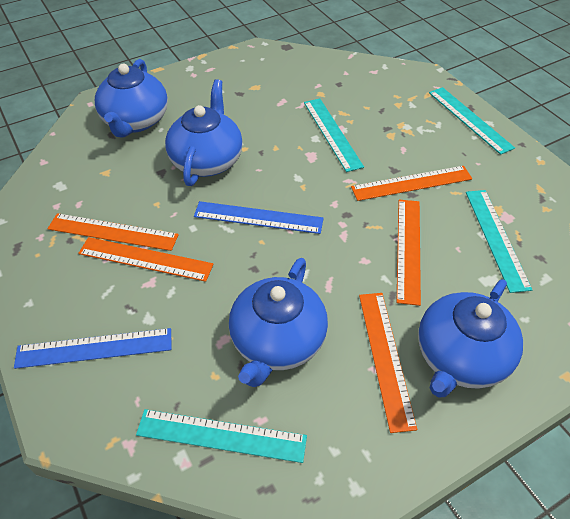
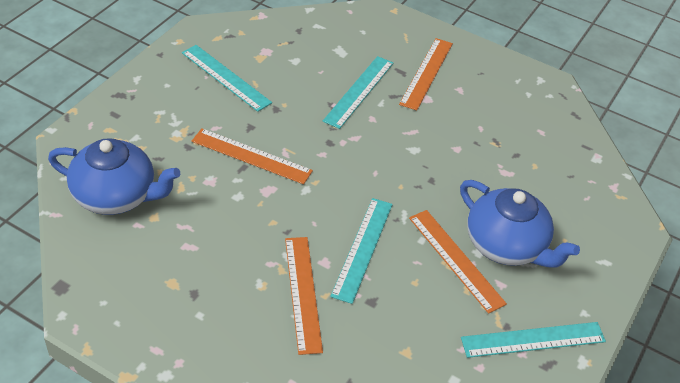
blue ruler: [14,328,172,369] [194,201,324,234] = 2 -> none = 0
blue teapot: [95,59,168,138] [165,79,243,186] [229,258,328,387] [418,279,523,398] = 4 -> [48,138,180,215] [460,180,580,268] = 2
orange ruler: [47,213,179,251] [78,237,213,282] [351,166,472,201] [359,293,417,433] [397,199,421,306] = 5 -> [192,129,313,184] [285,237,323,355] [399,38,453,111] [409,210,507,314] = 4

